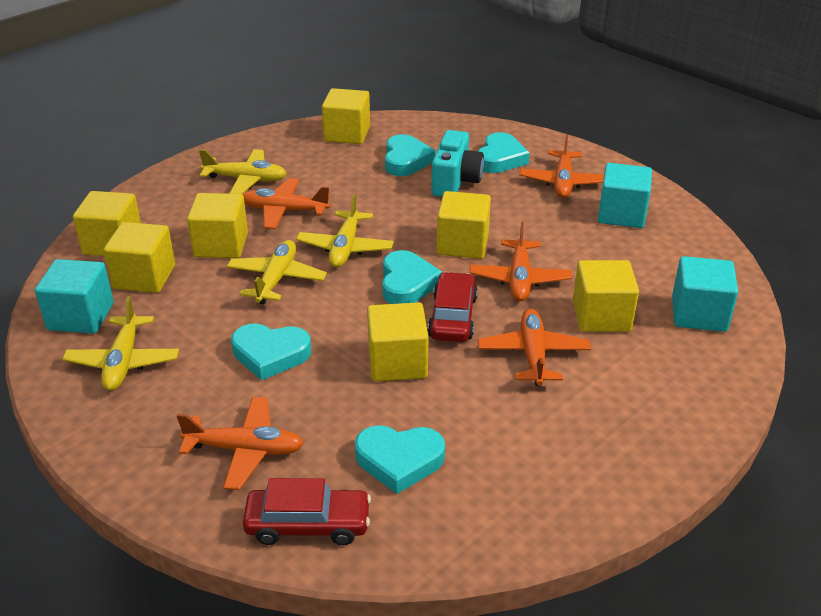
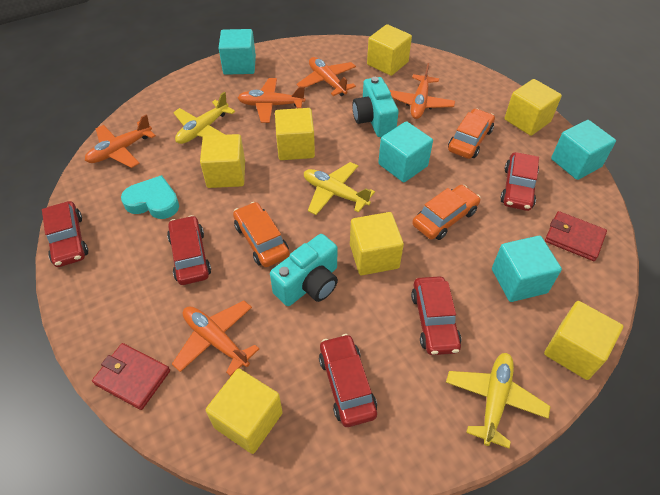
orange car: none = 0 -> [233,202,290,267] [412,185,481,240] [448,108,495,159] = 3
red car: [243,478,371,545] [428,272,478,342] = 2 -> [42,201,88,267] [167,215,211,285] [319,334,377,427] [411,276,461,355] [500,152,539,211] = 5
red wallet: none = 0 -> [92,343,170,410] [545,211,607,261] = 2
turquoise camera: [432,130,484,197] = 1 -> [270,234,338,306] [352,77,399,137] = 2
turquoise cube: [35,259,114,334] [598,163,652,228] [672,256,738,332] = 3 -> [219,29,256,75] [378,121,433,182] [492,236,562,302] [551,120,616,180] = 4
turquoise heart: [231,323,311,381] [355,425,445,494] [382,250,442,304] [385,134,435,176] [477,132,530,173] = 5 -> [121,175,179,219] = 1
yellow plane: [62,296,179,391] [199,149,287,194] [226,240,327,304] [296,194,394,268] = 4 -> [173,92,235,144] [304,162,375,215] [446,353,551,448] = 3

